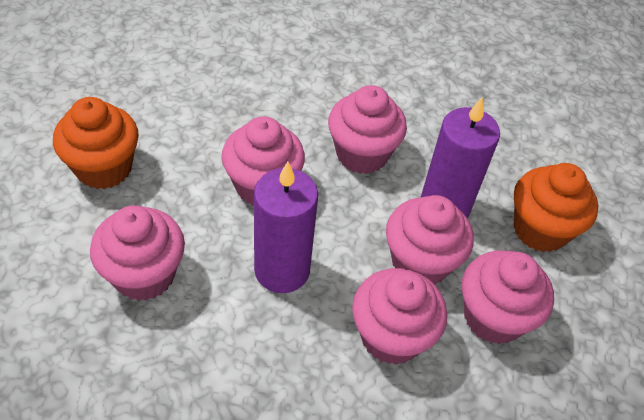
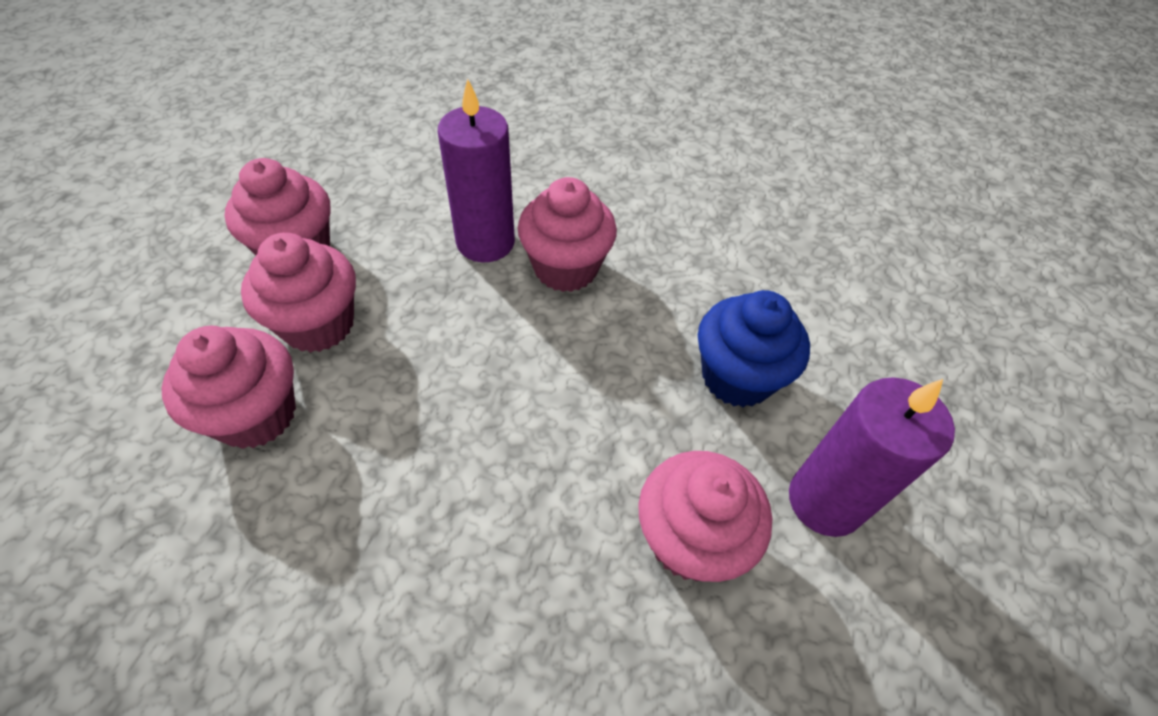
blue cupcake: none = 0 -> [698,290,810,407] = 1
orange cupcake: [53,97,139,189] [513,163,598,252] = 2 -> none = 0
pink cupcake: [90,205,185,301] [222,116,305,206] [328,85,407,174] [352,268,447,365] [386,195,474,285] [462,250,554,344] = 6 -> [162,326,296,449] [225,158,330,255] [241,233,356,353] [518,177,617,292] [638,451,772,582] = 5

